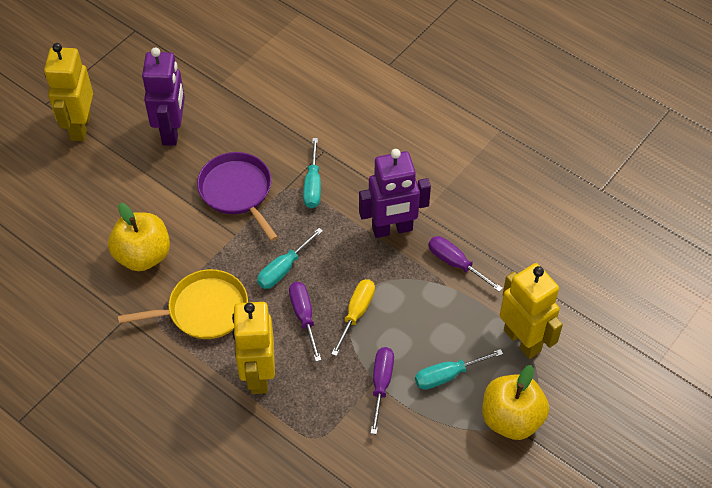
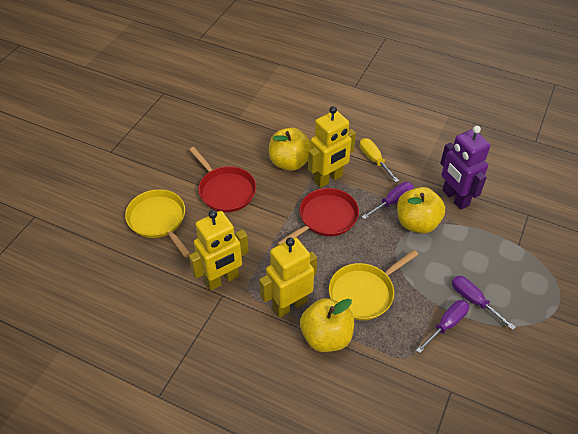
purple pan: [197,152,278,241] = 1 -> none = 0
purple robot: [142,47,185,146] [359,149,431,238] = 2 -> [440,126,490,210] = 1
red pan: none = 0 -> [189,147,256,212] [277,188,359,245] = 2
turquoise screwdriver: [257,228,323,289] [303,138,321,208] [415,349,503,390] = 3 -> none = 0
yellow apple: [108,203,170,271] [482,365,549,440] = 2 -> [269,128,310,171] [300,298,354,352] [397,187,445,233] = 3
yellow pan: [118,269,248,339] = 1 -> [125,189,191,257] [329,250,418,320] = 2

